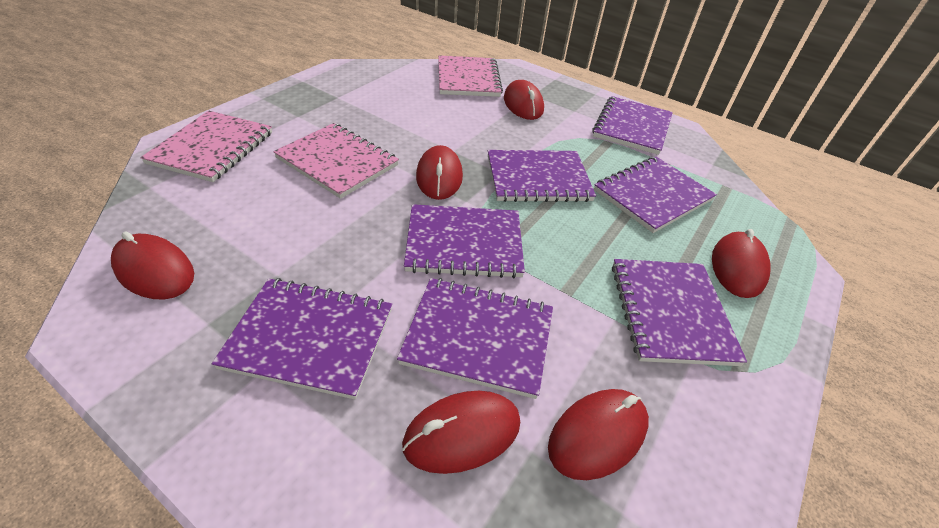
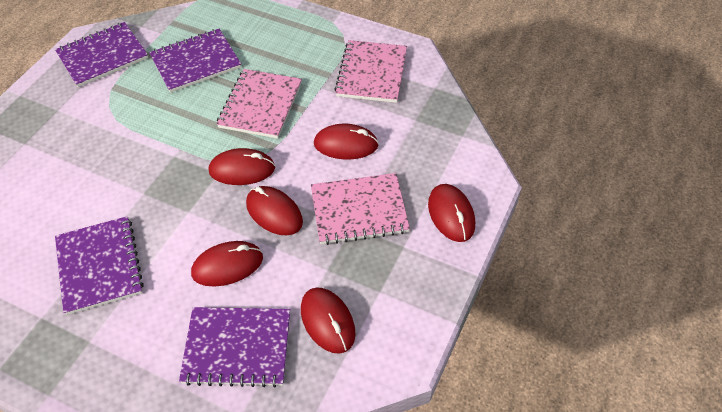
purple notebook: [212,278,392,400] [397,278,553,399] [404,204,525,278] [488,150,596,202] [592,96,673,155] [594,157,717,233] [612,259,747,366] = 7 -> [55,22,148,87] [55,216,144,315] [149,29,241,93] [179,307,290,387] = 4

